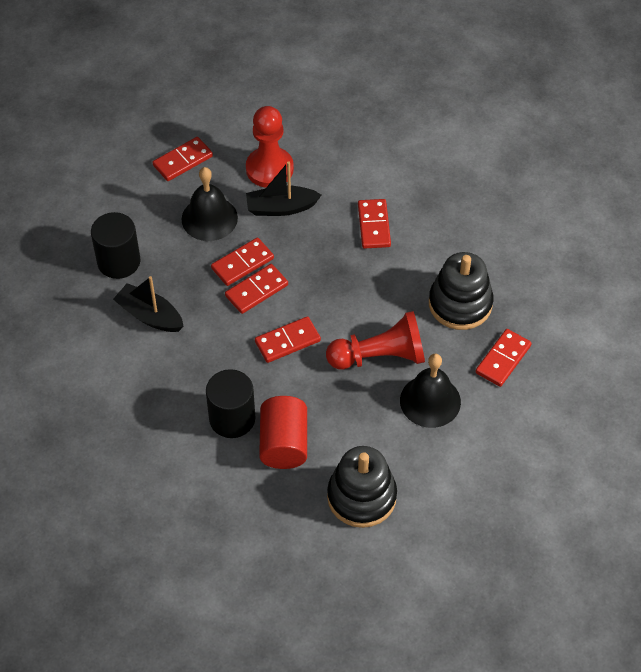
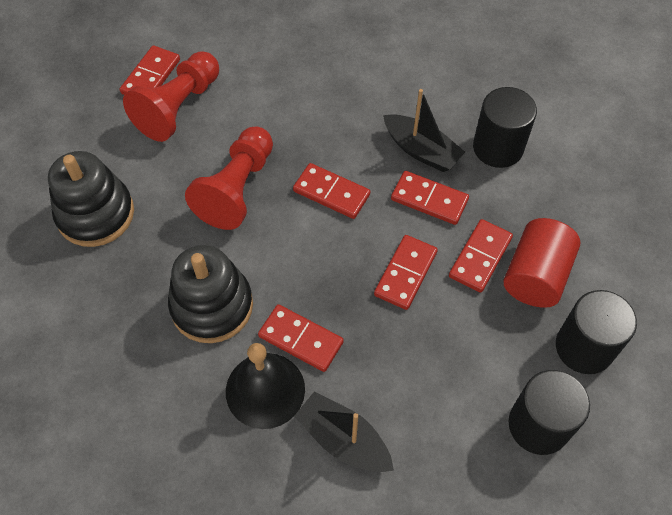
black bell: [181,167,238,241] [400,354,461,428] = 2 -> [226,343,305,429] = 1
black cylinder: [91,212,140,279] [206,369,255,438] = 2 -> [473,87,537,168] [508,370,590,455] [556,290,637,374] = 3

